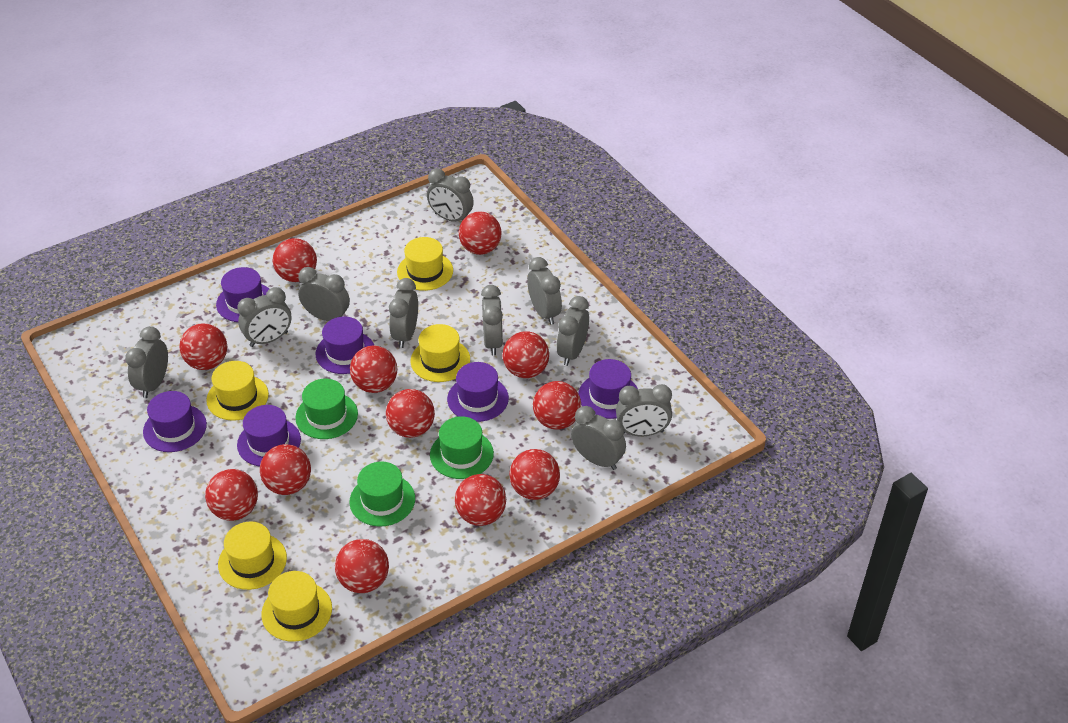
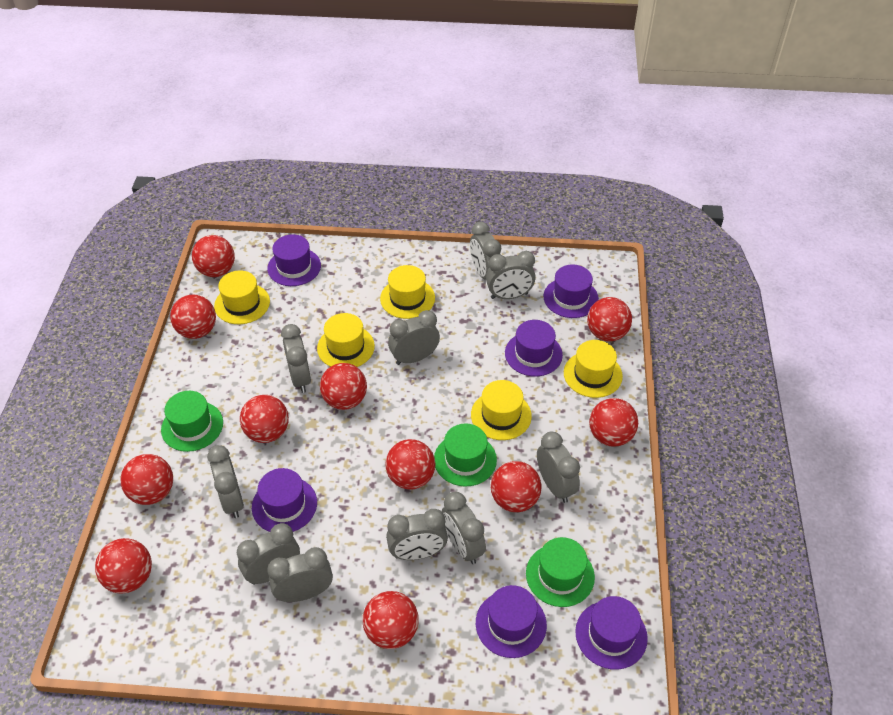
red ball: [179,323,227,370] [205,469,258,521] [260,444,311,495] [272,238,317,282] [335,539,389,593] [350,346,397,393] [386,389,435,438] [455,474,506,526] [459,212,501,255] [503,331,549,378] [509,449,560,500] [533,381,581,430] = 12 -> [95,538,152,593] [120,454,173,505] [170,295,216,339] [192,235,235,277] [240,395,289,443] [320,363,367,410] [363,591,419,649] [385,439,435,490] [491,461,542,512] [587,297,632,341] [589,398,638,447] = 11

